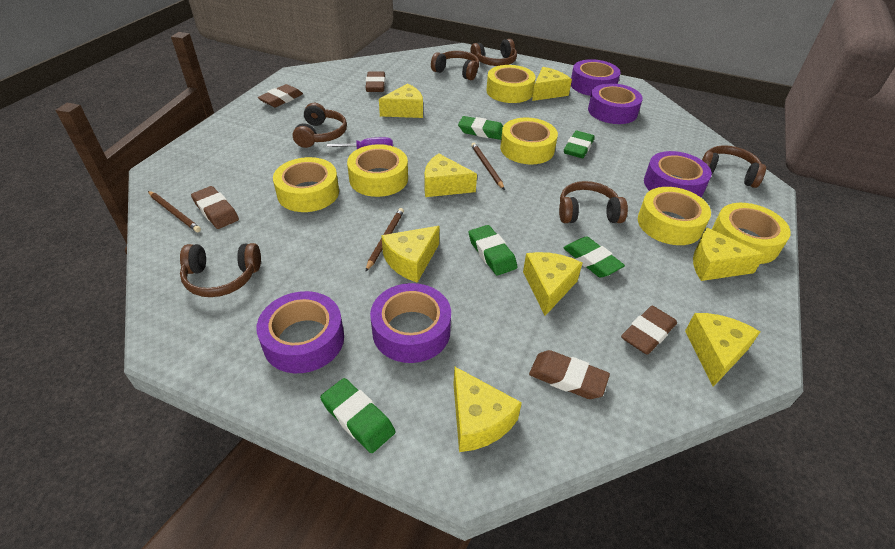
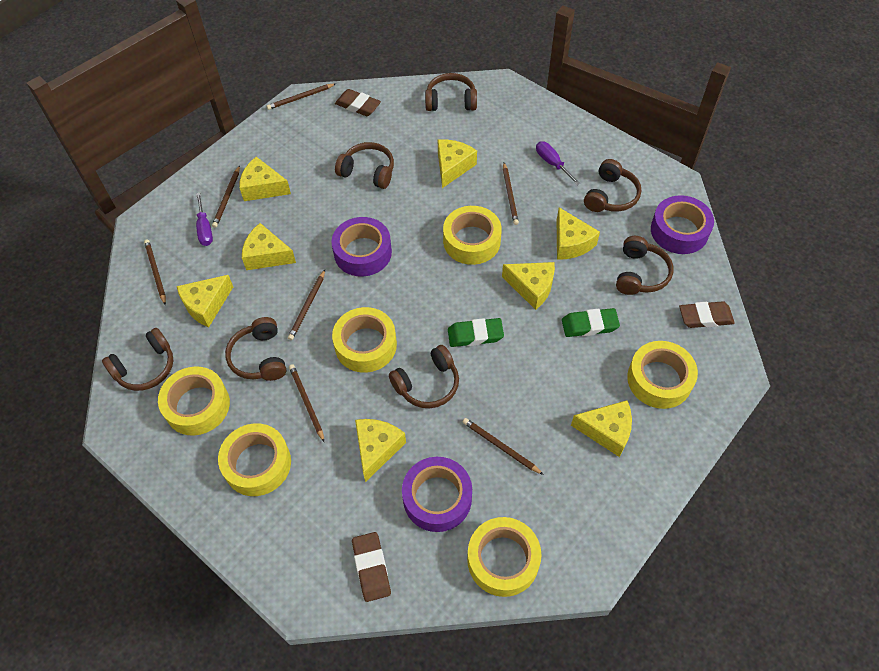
brown eraser: [191,186,239,229] [258,84,303,108] [366,71,385,92] [529,350,610,399] [621,306,677,355] = 5 -> [335,89,381,116] [352,532,391,602] [679,301,735,328] = 3
brown headphones: [180,243,261,297] [293,103,347,148] [431,51,479,80] [470,39,517,66] [559,181,628,223] [702,145,766,188] = 6 -> [102,328,173,391] [225,317,286,381] [335,142,394,189] [389,345,459,408] [425,73,477,111] [584,159,641,212] [616,236,673,295] = 7
brown pencil: [148,191,201,232] [365,208,404,272] [471,143,505,190] = 3 -> [144,240,166,305] [212,165,240,228] [267,84,335,110] [288,270,325,340] [289,364,324,442] [463,418,544,475] [503,163,519,225] = 7
green eraser: [320,378,396,453] [458,116,503,140] [469,225,517,276] [563,237,625,277] [564,131,594,158] = 5 -> [448,318,504,347] [562,308,620,337] = 2
purple screwdriver: [327,137,393,149] = 1 -> [196,193,213,246] [536,141,580,185] = 2
purple tape: [257,291,344,373] [370,283,451,363] [571,59,620,96] [588,83,643,124] [644,151,712,197] = 5 -> [331,217,392,277] [402,457,472,532] [651,195,714,254] = 3

